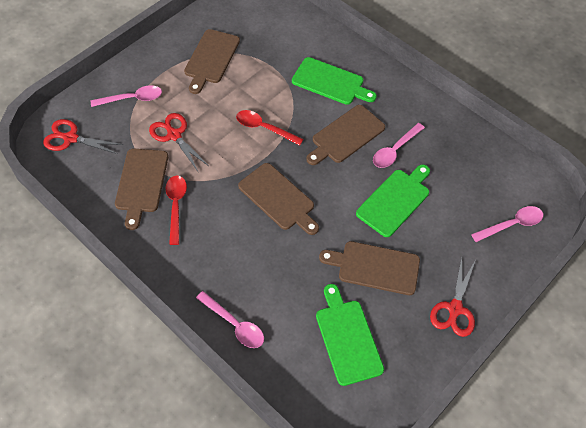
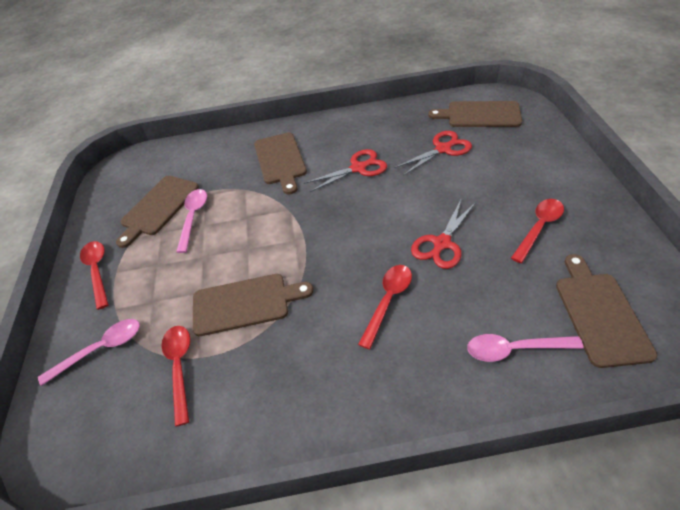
green cutting board: [292,57,377,105] [316,284,384,386] [356,164,430,237] = 3 -> none = 0
pink spoon: [91,85,162,107] [196,291,264,348] [373,123,425,168] [471,206,543,242] = 4 -> [38,319,140,386] [176,189,207,253] [467,334,584,362] = 3
red spoon: [166,176,187,245] [236,110,303,146] = 2 -> [80,241,109,310] [161,326,190,427] [358,265,412,349] [511,199,564,263] = 4

